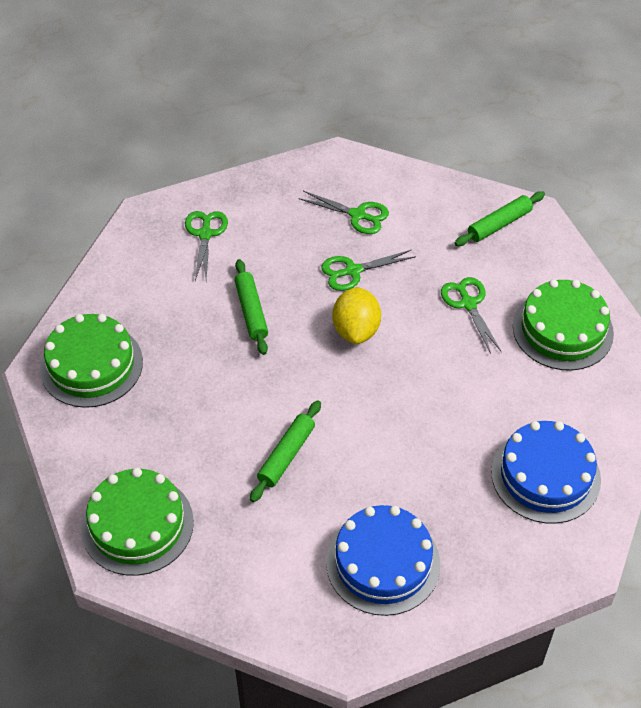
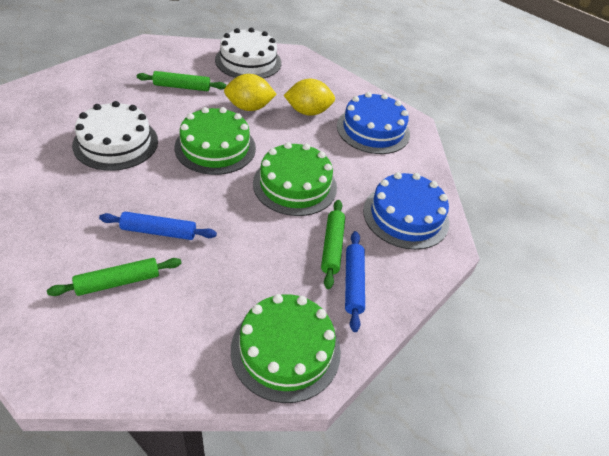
blue rolling pin: none = 0 -> [99,212,217,240] [345,231,365,332] = 2
green scissors: [185,211,228,281] [299,191,389,234] [321,250,416,291] [441,277,502,354] = 4 -> none = 0
white cake: none = 0 -> [72,101,158,171] [215,28,281,79] = 2
yellow lemon: [332,287,381,344] = 1 -> [224,74,277,111] [283,79,335,116] = 2

